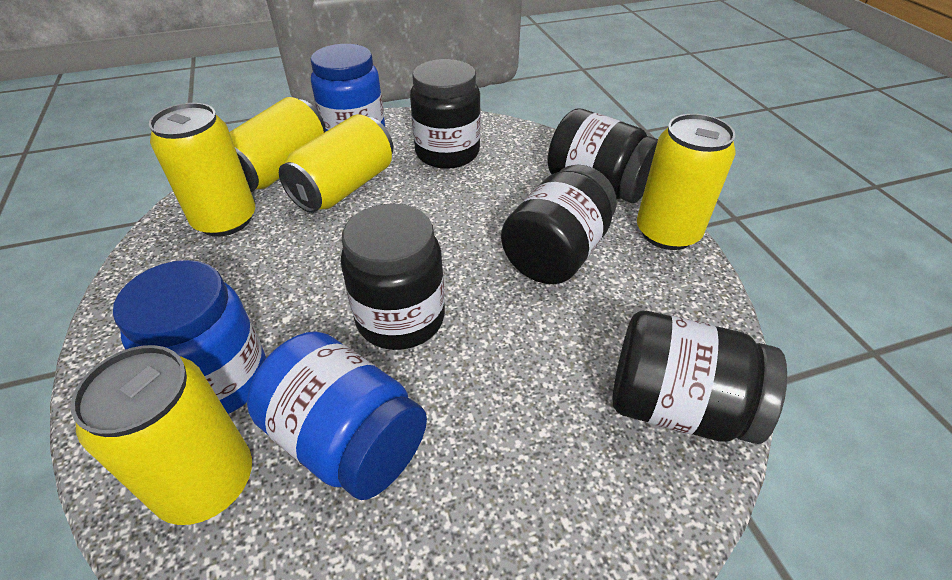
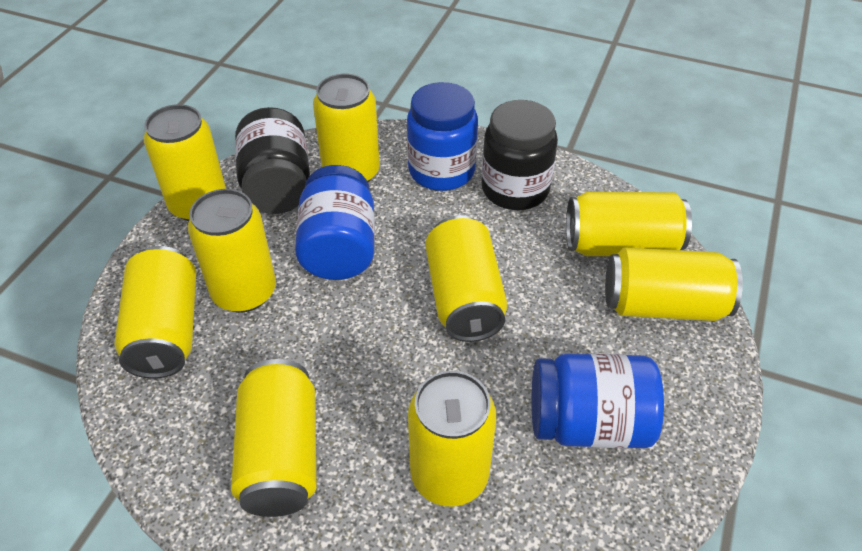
black jar: [341,203,445,350] [410,59,481,169] [501,164,617,284] [547,109,658,203] [613,311,787,444] = 5 -> [235,107,310,214] [481,100,558,210] = 2
yellow can: [71,345,252,525] [149,103,255,237] [229,97,325,192] [279,114,393,213] [637,114,735,250] = 5 -> [114,246,196,379] [143,104,226,221] [188,189,276,313] [231,359,317,517] [313,74,380,182] [408,371,496,507] [425,215,508,342] [566,192,692,256] [605,247,743,321] = 9

